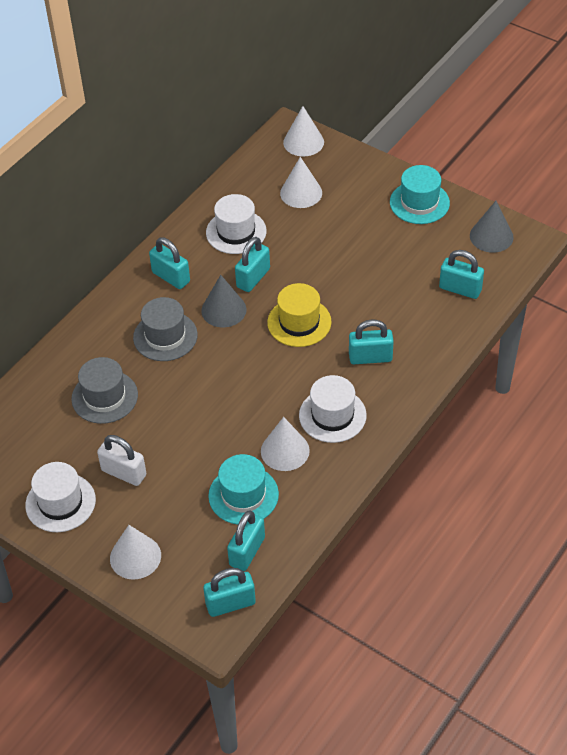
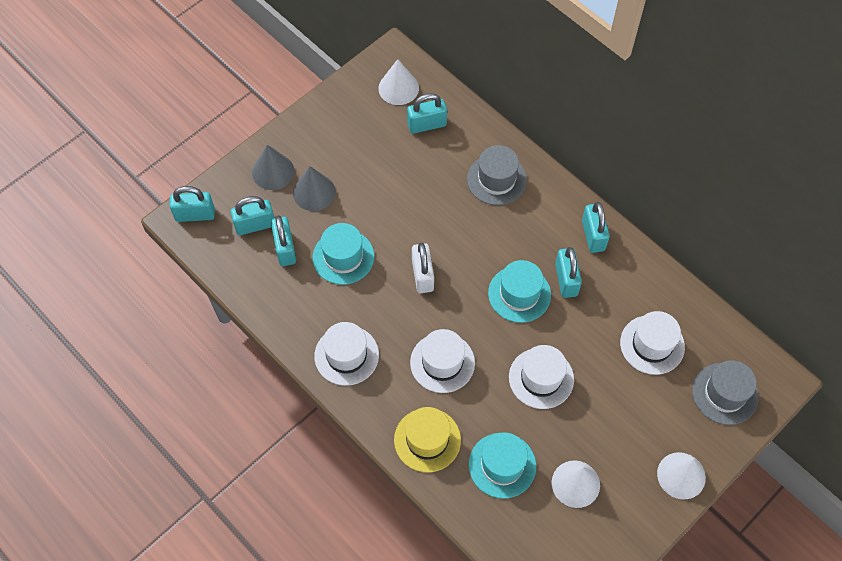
turquoise hat: [208,454,279,525] [390,165,450,224] = 2 -> [313,223,374,285] [469,432,536,499] [488,260,551,323] = 3
white cone: [110,525,161,580] [261,417,310,471] [280,157,322,208] [283,106,324,156] = 4 -> [378,59,419,105] [552,461,600,508] [657,452,706,500] = 3
white hat: [25,462,96,532] [206,194,267,254] [299,375,367,443] = 3 -> [314,322,379,386] [410,329,475,393] [509,345,574,409] [620,311,685,375] = 4

